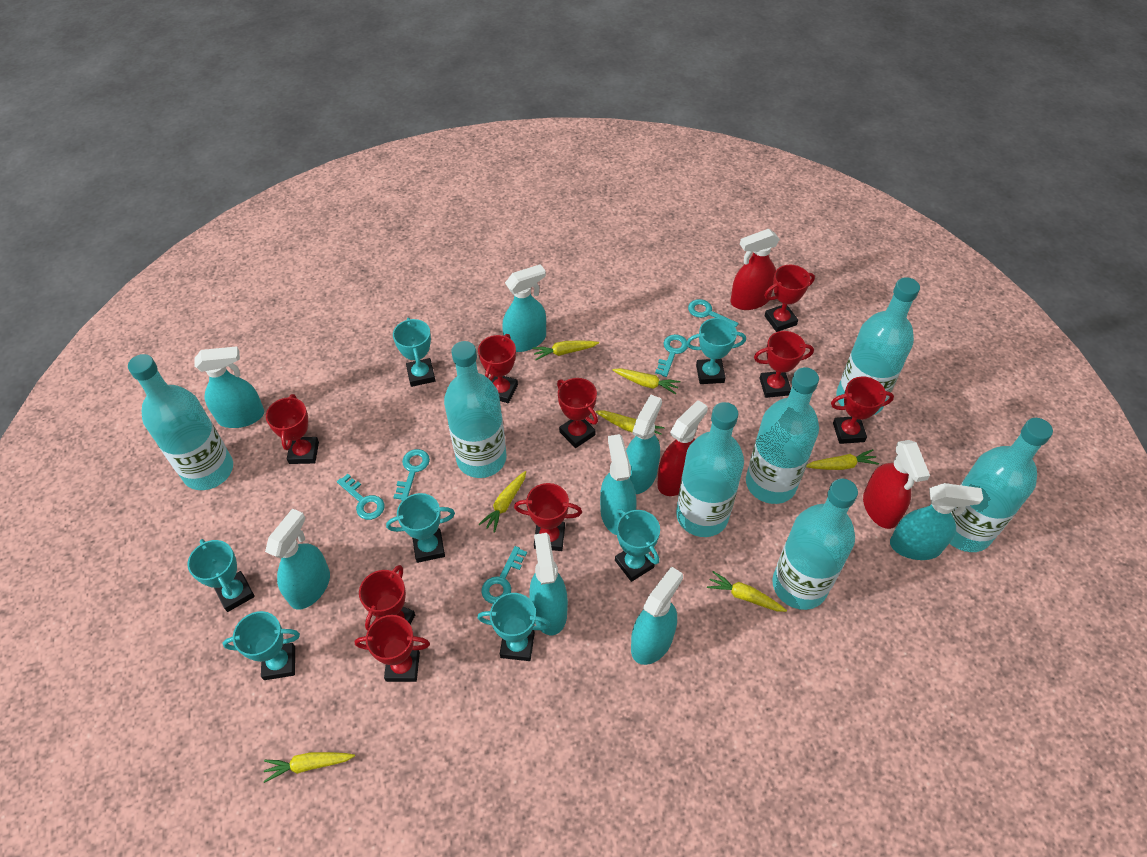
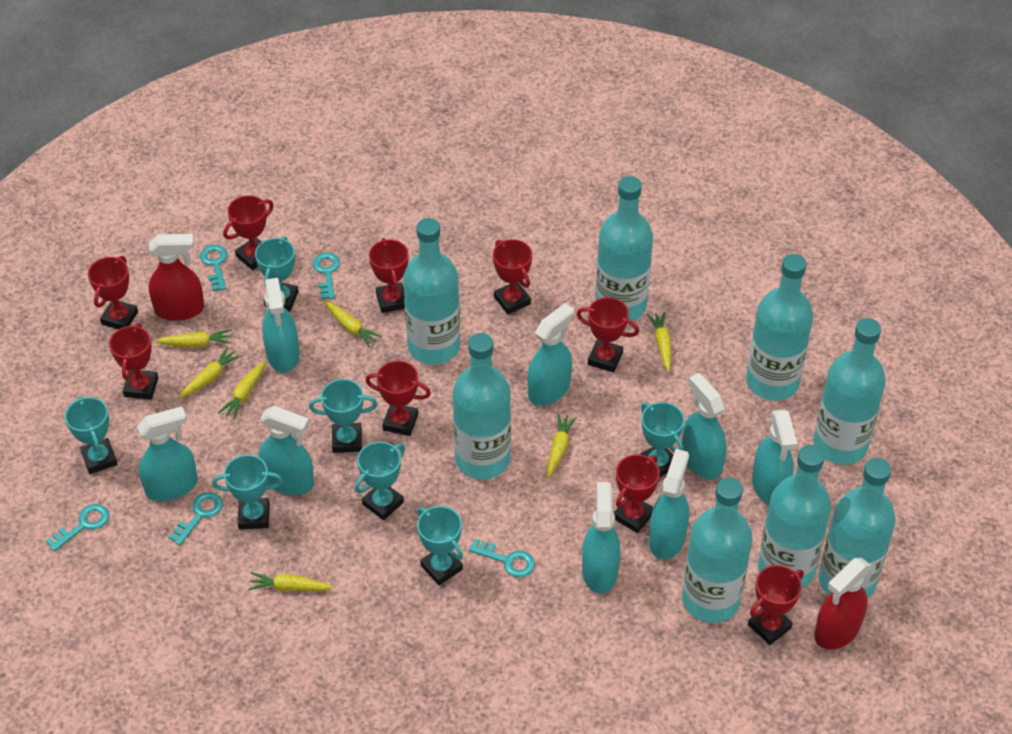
red spray bottle: [657,400,708,496] [731,229,780,310] [863,440,930,529] = 3 -> [149,234,204,321] [814,558,872,650] = 2
turquoise bottle: [128,354,233,490] [444,341,507,478] [676,402,744,537] [746,367,819,504] [772,479,858,610] [836,277,920,415] [949,418,1053,552] = 7 -> [403,218,460,365] [453,333,511,480] [595,176,653,321] [682,478,752,623] [746,254,813,401] [758,445,831,588] [813,318,886,465] [819,458,896,599] = 8

